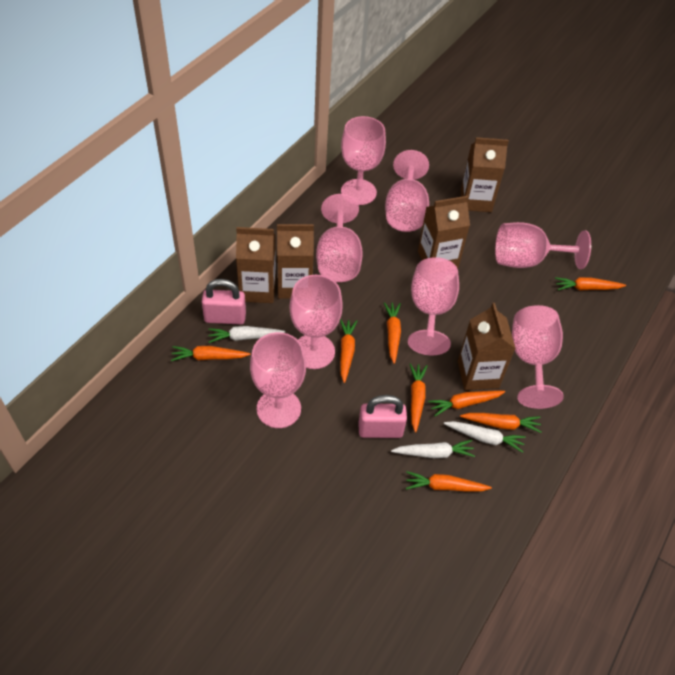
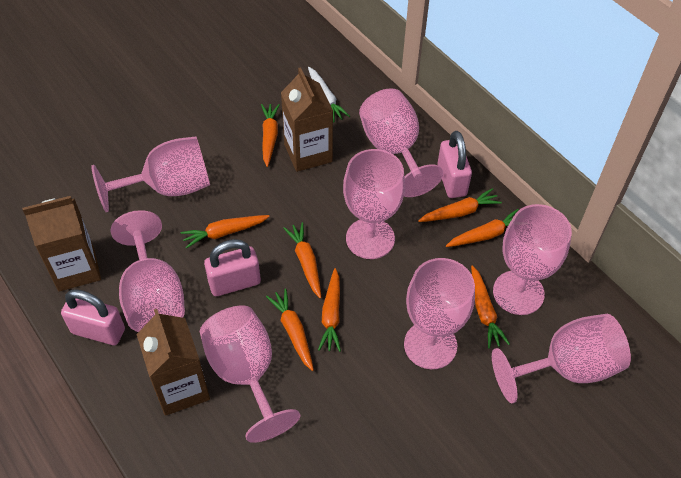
brown carton: [236,227,276,303] [277,224,314,299] [418,196,470,269] [458,303,516,390] [461,137,509,212] = 5 -> [22,196,101,292] [137,309,210,416] [281,67,333,172] = 3
pink padlock: [202,279,246,325] [358,395,407,438] = 2 -> [61,289,125,345] [204,239,261,296] [437,131,472,198] = 3
white carrot: [208,326,285,343] [391,440,475,458] [444,421,526,453] = 3 -> [308,67,350,123] = 1

